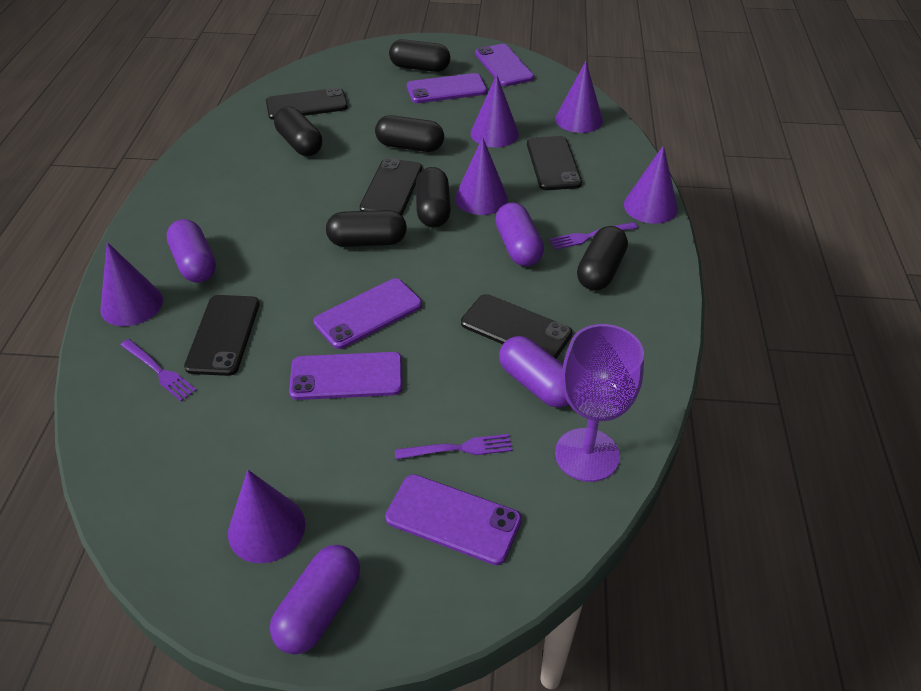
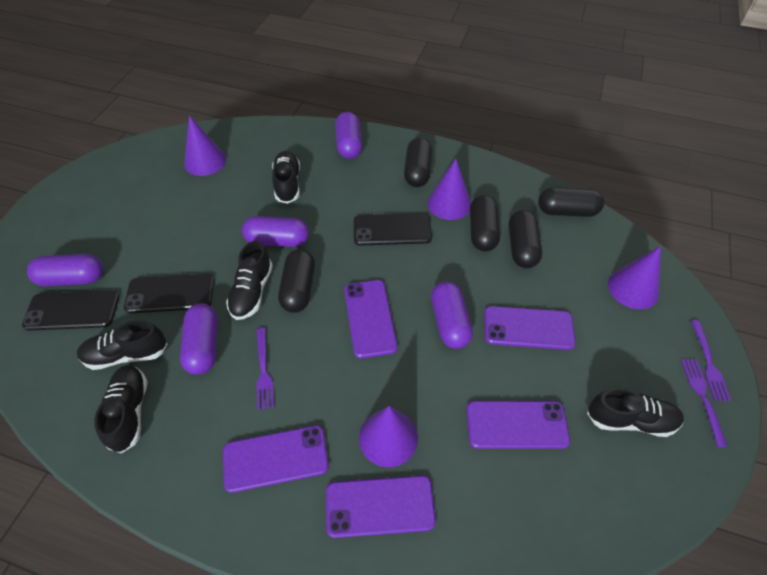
black capsule: [274,107,322,156] [326,210,407,247] [375,115,444,152] [389,39,450,72] [416,167,451,228] [577,226,628,291] = 6 -> [278,249,315,313] [404,137,432,187] [470,195,500,252] [508,210,542,268] [538,187,605,217] = 5
black phone: [184,295,260,376] [266,87,348,120] [360,158,422,215] [461,294,572,359] [527,136,582,190] = 5 -> [22,290,119,331] [124,273,214,313] [354,213,432,246] = 3
black shoe: none = 0 -> [77,320,168,370] [95,365,147,453] [226,241,273,320] [272,151,300,204] [587,388,684,437] = 5
purple capsule: [166,219,216,283] [270,545,360,654] [495,203,544,266] [499,336,569,408] = 4 -> [27,254,103,286] [180,304,218,375] [242,216,309,247] [335,112,362,159] [431,281,473,349] = 5
purple cone: [100,242,163,326] [228,470,305,563] [455,137,508,215] [471,74,519,148] [555,61,603,133] [624,145,678,224] = 6 -> [184,116,226,176] [359,406,418,467] [428,159,471,220] [608,246,661,309] = 4
purple goblet: [555,324,644,482] = 1 -> none = 0

